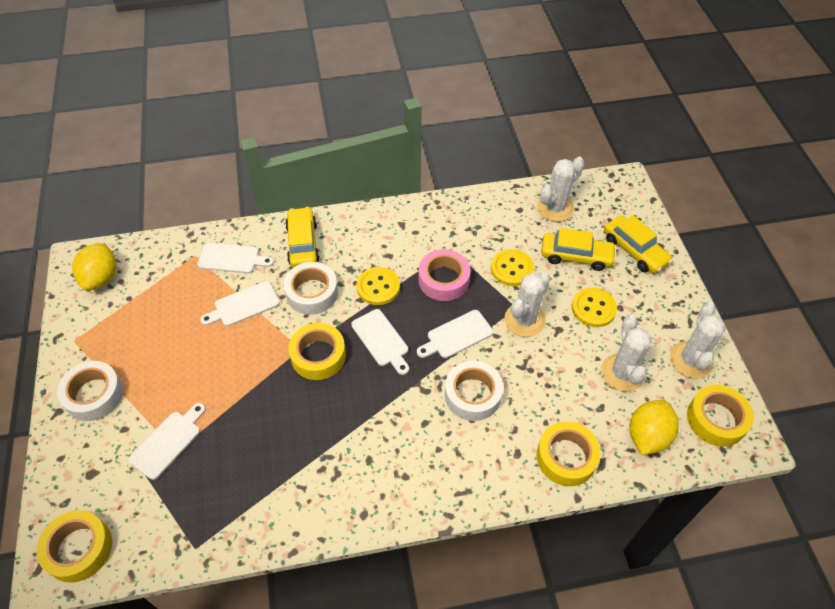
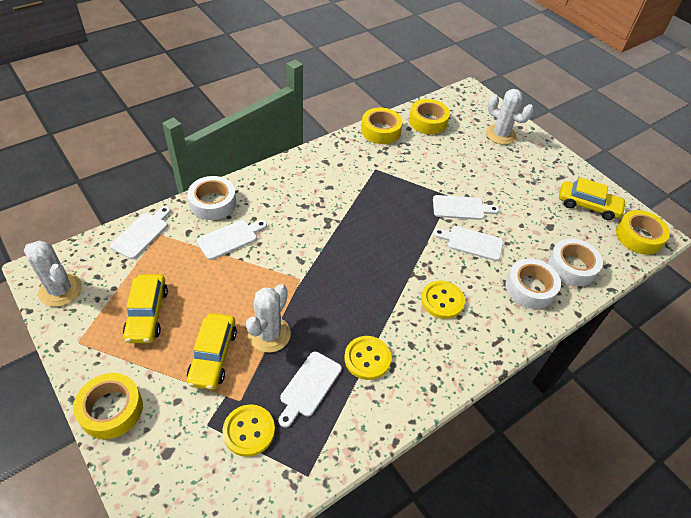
pink tape: [419,249,471,301] = 1 -> none = 0
white cactus: [504,272,550,337] [537,157,585,222] [601,314,652,392] [670,302,726,378] = 4 -> [24,241,82,307] [246,284,291,353] [486,89,534,145] = 3
yellow lemon: [72,243,117,290] [630,400,679,455] = 2 -> none = 0

